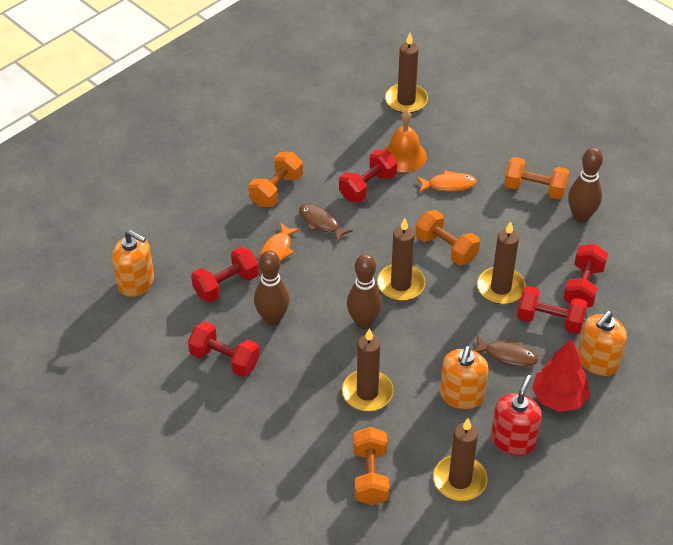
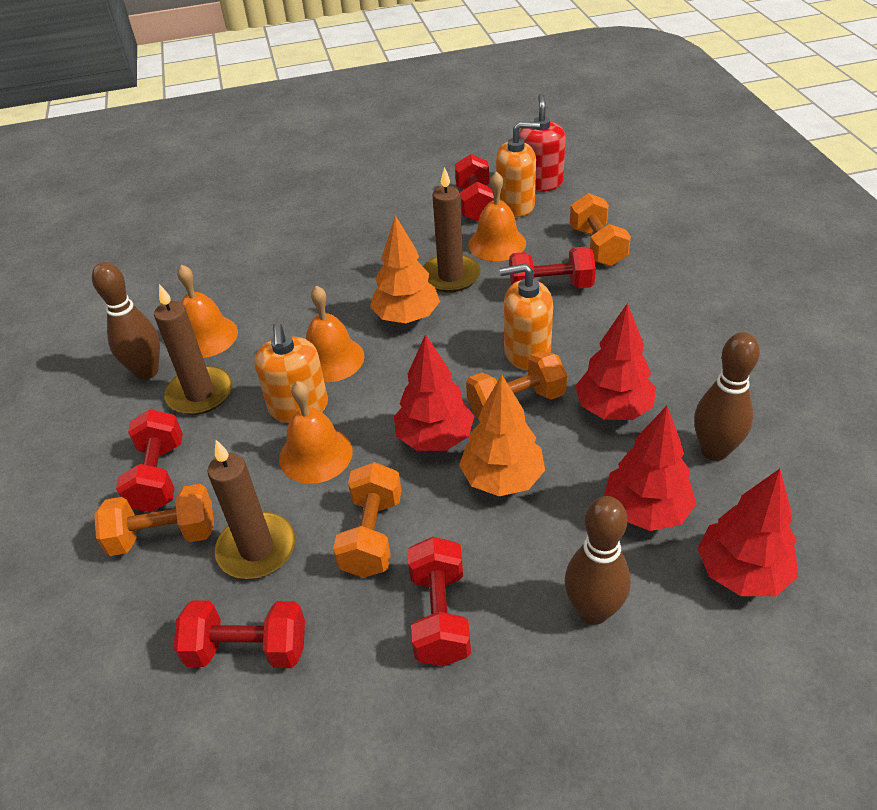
brown candle: [342,328,394,411] [377,218,425,301] [385,33,428,113] [433,418,488,501] [477,221,526,304] = 5 -> [154,284,232,415] [207,440,295,579] [423,167,481,292] = 3
brown fish: [299,204,353,243] [473,336,538,367] = 2 -> none = 0
orange bell: [384,110,427,172] = 1 -> [177,264,238,358] [279,381,353,484] [306,285,364,382] [468,172,526,261] = 4
orange fish: [259,222,300,262] [416,170,477,193] = 2 -> none = 0
orange tree: none = 0 -> [370,215,440,323] [459,375,545,496] = 2
red tree: [532,339,590,412] = 1 -> [394,334,474,451] [575,303,656,420] [604,406,696,531] [698,469,798,596] = 4

